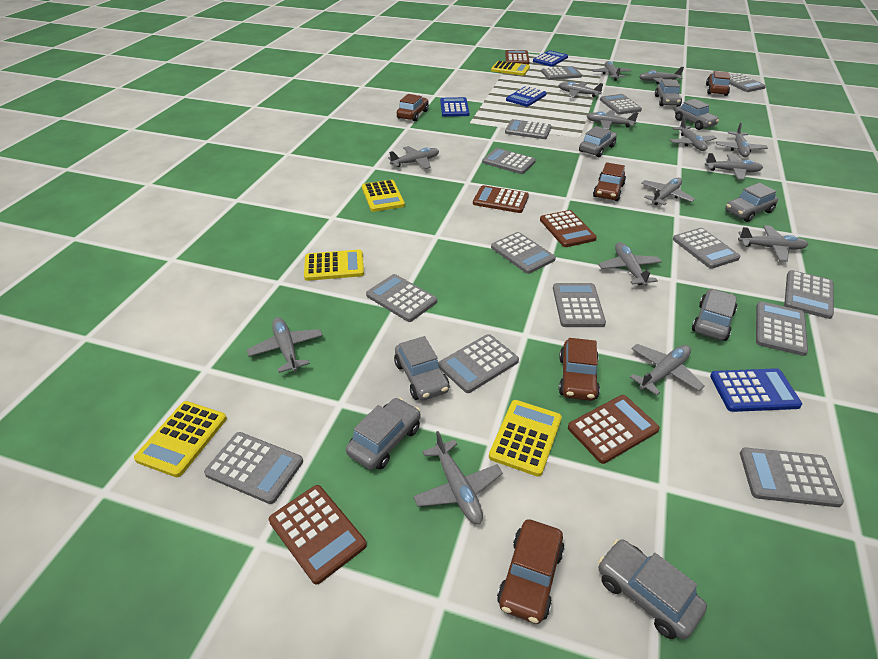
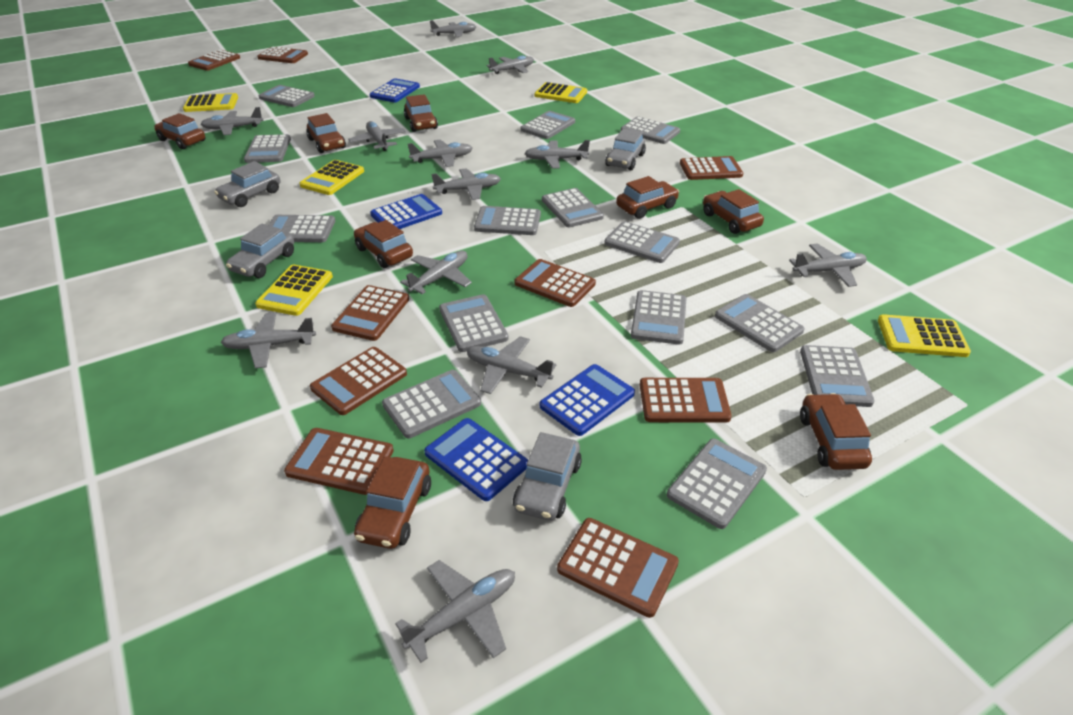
brown calculator: [269,485,367,585] [473,185,529,213] [505,50,530,65] [540,210,597,247] [568,395,660,464] = 5 -> [188,50,240,71] [257,47,308,63] [284,428,394,495] [310,347,407,415] [331,285,409,341] [515,259,596,307] [557,518,679,618] [640,378,732,423] [680,156,743,180] = 9
brown car: [397,94,429,121] [497,519,565,624] [559,338,600,401] [593,162,626,201] [706,71,730,96] = 5 -> [154,113,206,149] [306,113,346,153] [354,220,413,268] [354,456,431,549] [404,94,438,132] [616,176,679,219] [703,189,764,234] [800,393,872,470] = 8
grey car: [346,397,420,470] [394,336,449,400] [579,126,617,157] [598,539,707,639] [655,79,682,107] [675,99,719,130] [692,288,737,341] [725,183,778,222] = 8 -> [214,161,280,207] [226,224,294,278] [513,432,582,521] [605,129,646,170] = 4
grey plane: [247,317,323,373] [388,146,439,169] [413,431,503,524] [558,81,603,97] [587,110,639,130] [592,61,631,81] [598,242,662,286] [630,344,705,395] [639,67,684,84] [641,178,695,205] [670,117,717,151] [705,153,763,180] [716,122,768,157] [738,225,809,262] = 14 -> [201,107,263,135] [220,312,316,369] [348,121,406,151] [395,560,515,663] [400,251,472,294] [408,140,473,167] [430,20,476,37] [432,168,501,200] [466,336,556,394] [487,55,534,74] [524,140,590,169] [789,243,867,287] = 12

